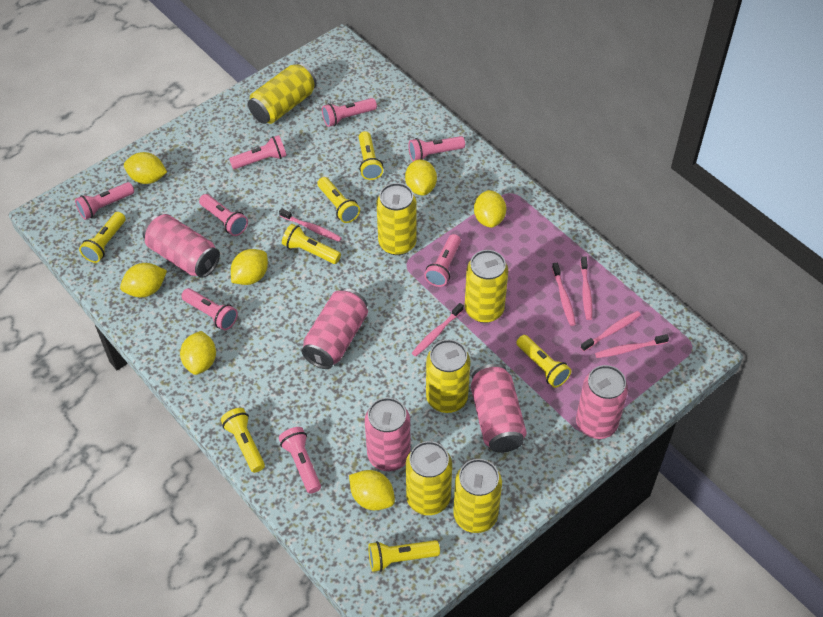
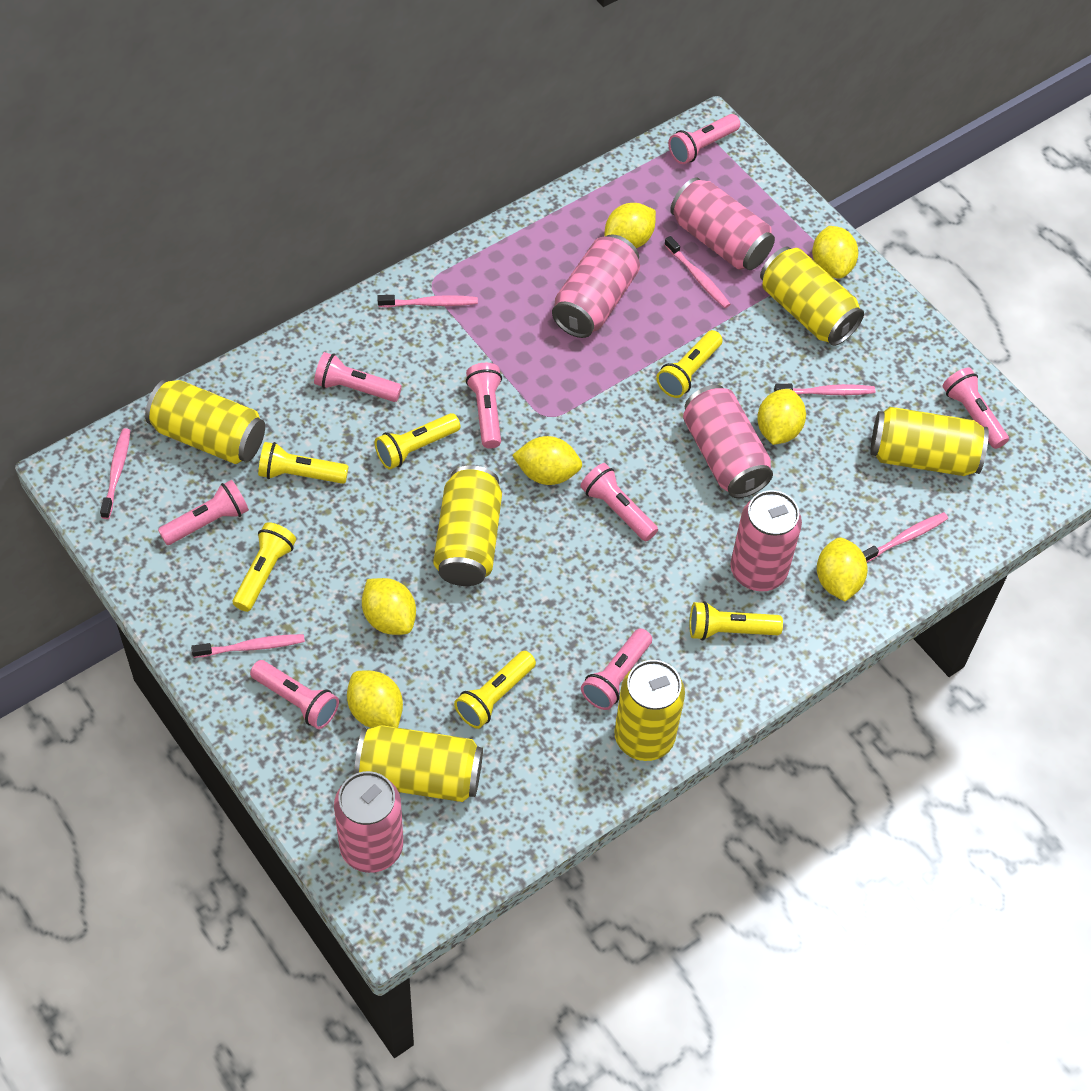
yellow flashlight: [79,212,126,263] [221,408,265,473] [282,224,341,264] [317,177,360,223] [359,131,383,180] [368,540,440,572] [516,335,571,388] = 7 -> [233,522,296,612] [258,442,349,484] [375,413,460,470] [454,651,536,729] [656,330,722,398] [690,601,783,641] = 6

